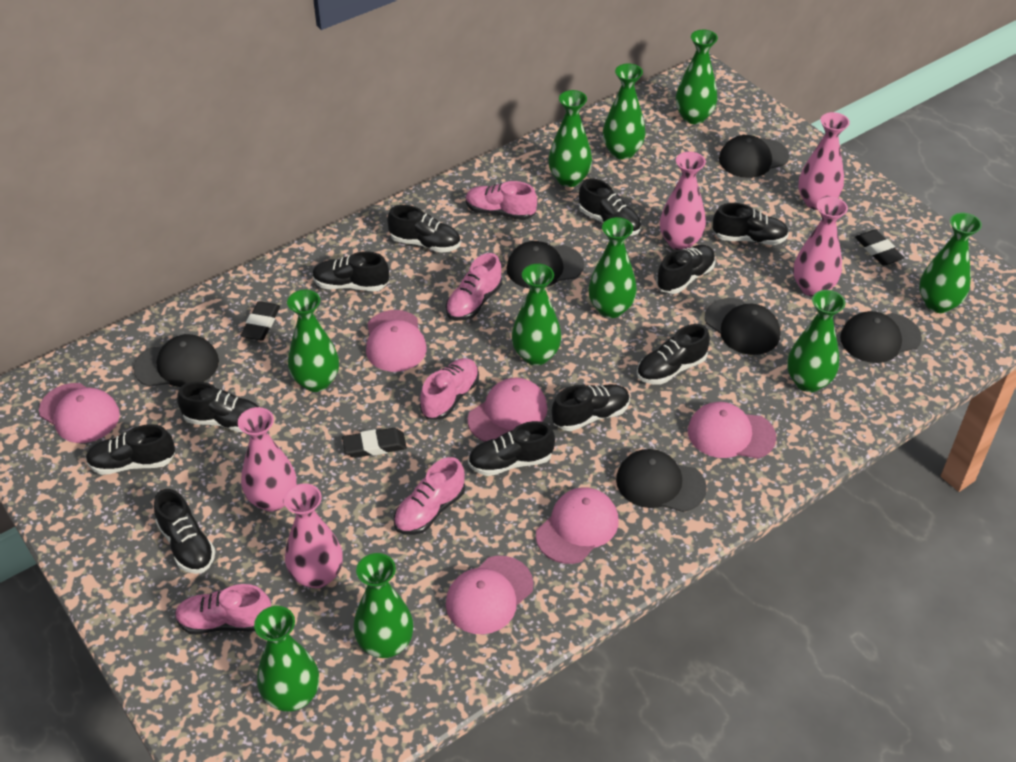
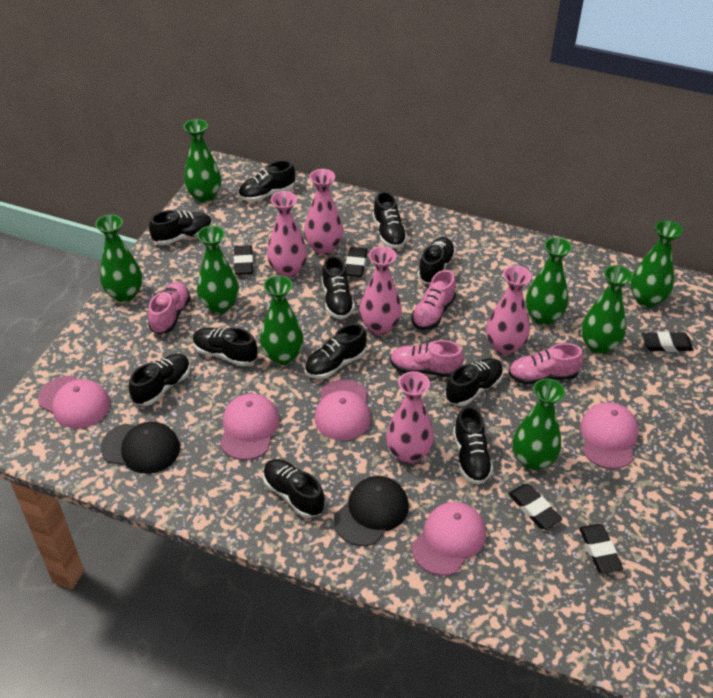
black cap: [133,334,219,387] [506,241,584,288] [616,449,707,512] [705,298,780,355] [719,135,789,178] [840,311,922,363] = 6 -> [101,422,180,474] [334,476,409,546] = 2
black eraser: [240,301,280,341] [342,428,407,458] [855,229,904,266] = 3 -> [234,245,253,275] [346,247,367,277] [508,484,562,529] [579,524,623,574] [642,331,694,352] = 5
green vase: [254,606,319,712] [287,290,339,392] [354,553,413,658] [512,264,562,365] [548,90,592,187] [588,217,637,318] [603,63,646,160] [676,30,718,124] [787,290,845,392] [919,213,982,313] = 10 -> [95,214,142,302] [184,119,221,203] [197,226,239,314] [260,275,304,365] [513,378,565,471] [526,237,572,325] [581,265,633,354] [630,220,683,308] = 8
pink cap: [39,383,120,443] [366,310,426,372] [446,556,533,634] [468,378,548,442] [536,487,618,564] [688,402,776,459] = 6 -> [38,376,110,429] [220,394,279,460] [314,379,371,441] [412,502,486,576] [580,402,639,469] = 5
pink shoe: [175,584,271,634] [394,457,465,535] [420,358,479,420] [446,253,502,321] [466,181,537,220] = 5 -> [148,282,190,334] [390,340,464,377] [412,270,456,330] [508,343,583,385] = 4

